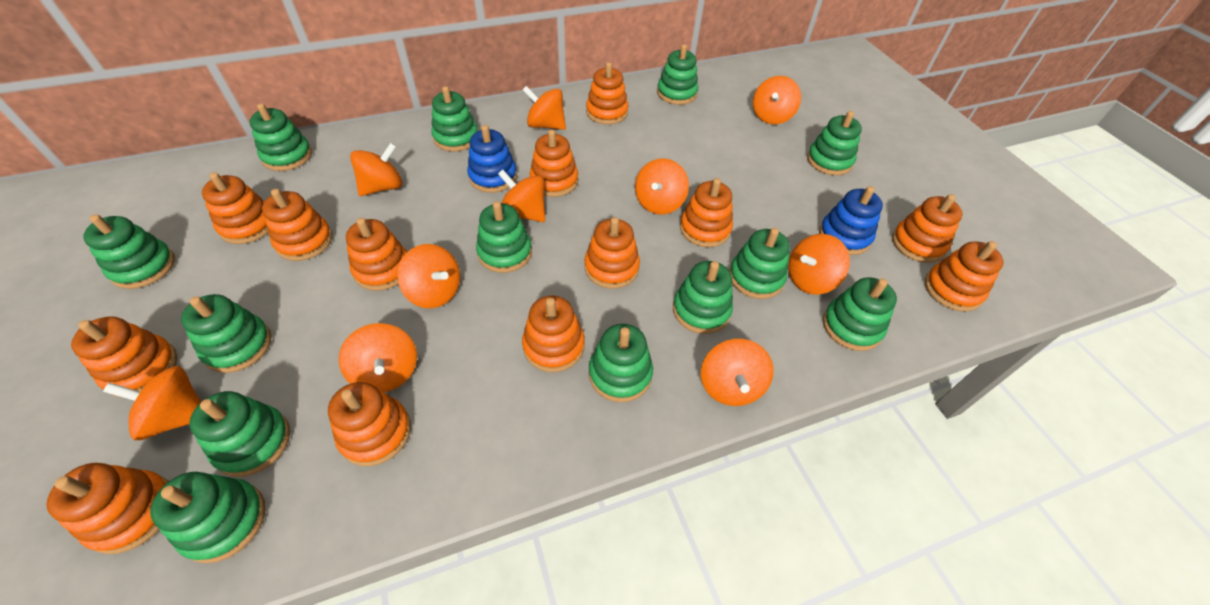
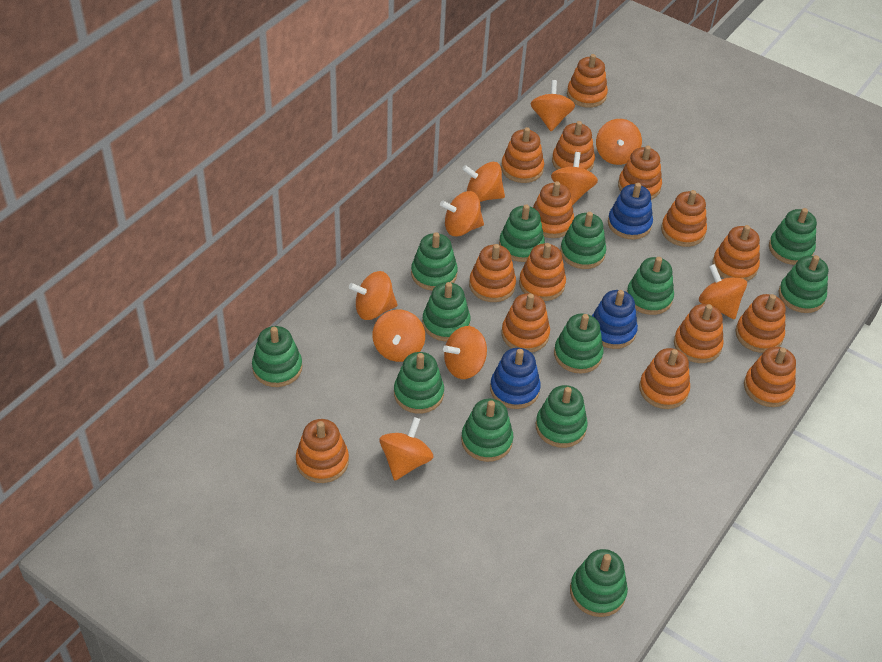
blue stacking toy: [467,125,517,193] [819,186,883,255] = 2 -> [490,348,541,409] [592,290,638,349] [608,183,653,239] = 3
orange stacking toy: [46,463,169,554] [71,316,177,397] [202,172,268,244] [262,189,332,261] [328,382,411,466] [346,218,407,291] [522,296,585,372] [530,129,578,197] [585,217,640,289] [586,62,629,125] [680,178,733,247] [892,194,963,263] [925,241,1004,312] = 13 -> [296,419,349,483] [469,244,516,302] [501,127,544,183] [502,293,550,352] [519,243,566,301] [533,181,574,238] [552,121,595,171] [567,54,608,108] [618,145,662,200] [639,348,690,409] [661,190,707,247] [674,304,724,363] [713,225,760,281] [735,294,786,353] [744,347,796,407] = 15

